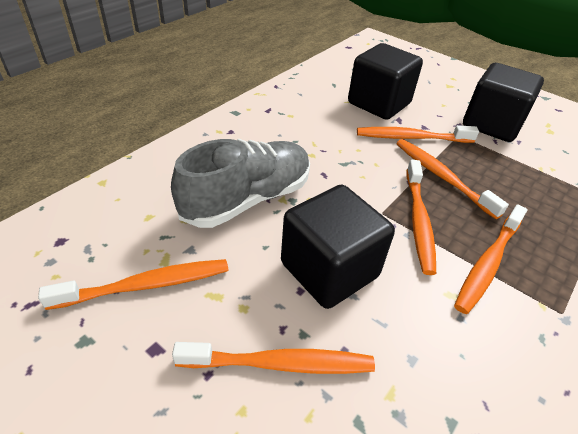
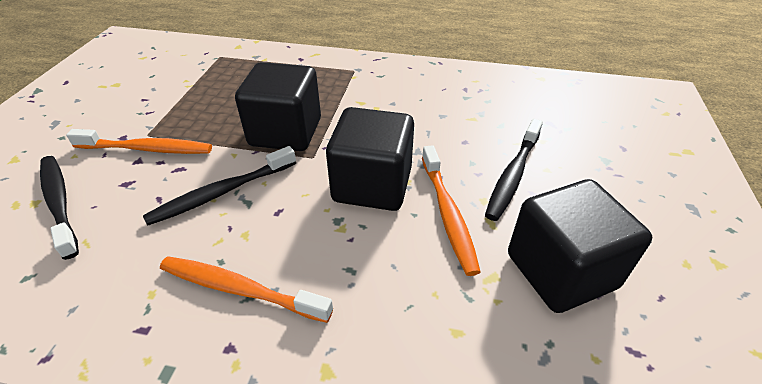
black toothbrush: none = 0 -> [40,156,79,260] [143,146,296,225] [485,119,543,221] = 3
grey shoe: [171,139,310,228] = 1 -> none = 0
orange toothbrush: [38,259,229,310] [172,342,375,374] [357,125,479,143] [396,139,509,219] [406,160,436,275] [454,204,528,314] = 6 -> [66,129,212,154] [160,256,333,323] [422,145,481,276] = 3

